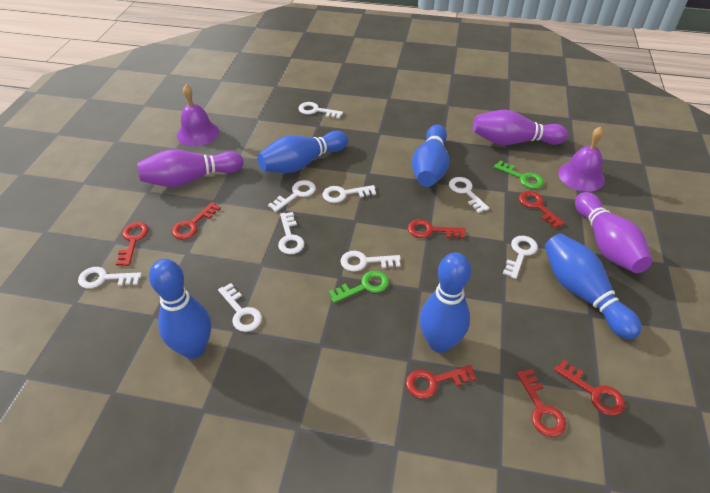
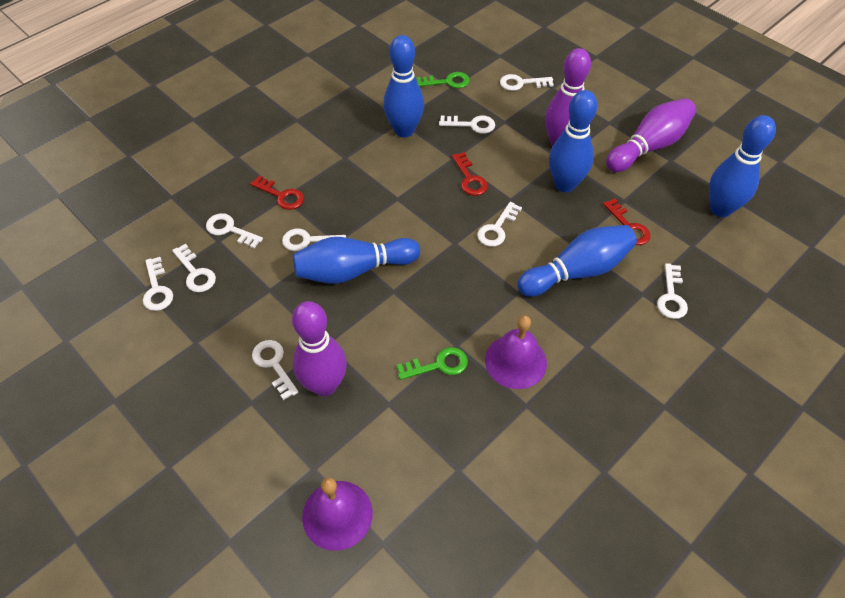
red key: [116,222,149,266] [172,202,221,240] [406,365,477,399] [408,219,465,239] [516,369,566,437] [519,191,565,228] [554,359,625,416] = 7 -> [250,176,304,210] [452,152,488,196] [603,199,650,245] = 3

